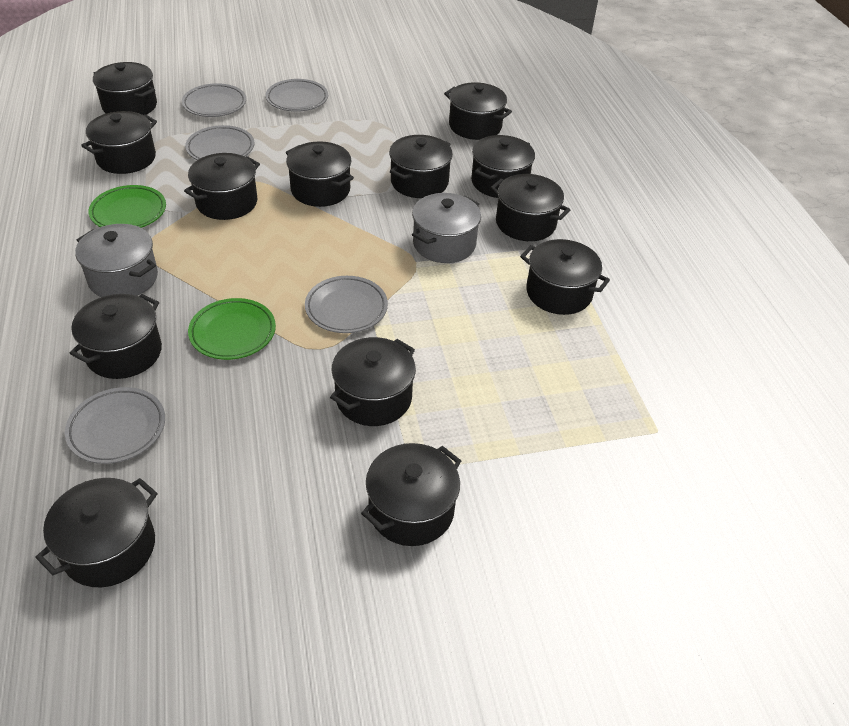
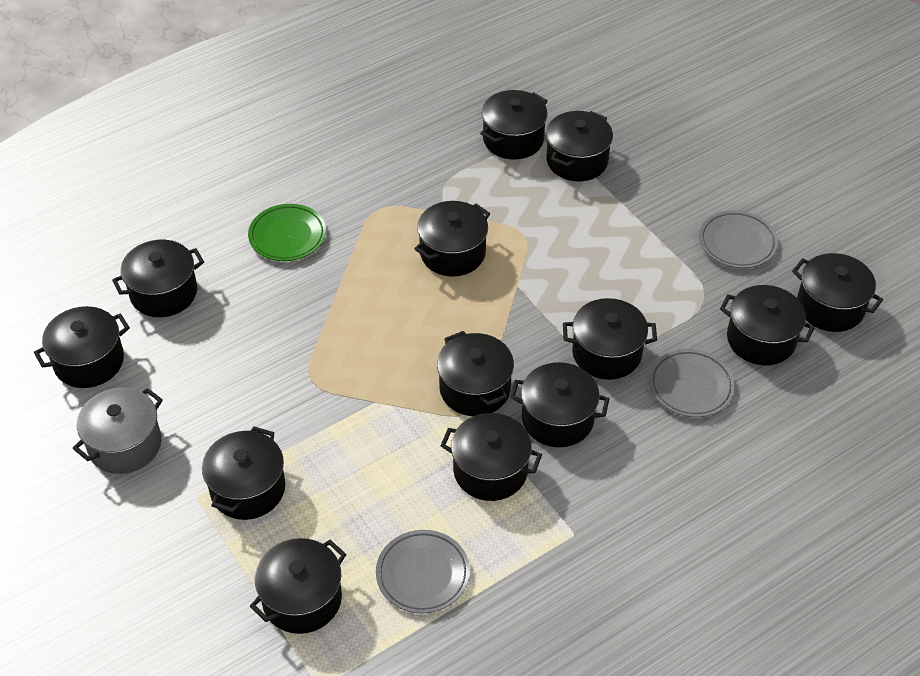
green plate: [88,185,166,228] [188,298,276,360] = 2 -> [248,204,326,261] = 1
grey plate: [65,387,165,464] [182,83,246,117] [185,125,254,160] [266,79,328,112] [305,276,388,333] = 5 -> [376,530,470,613] [649,349,735,417] [699,210,778,268] = 3
grey pot: [75,224,158,297] [412,193,481,263] = 2 -> [73,387,163,474] = 1

